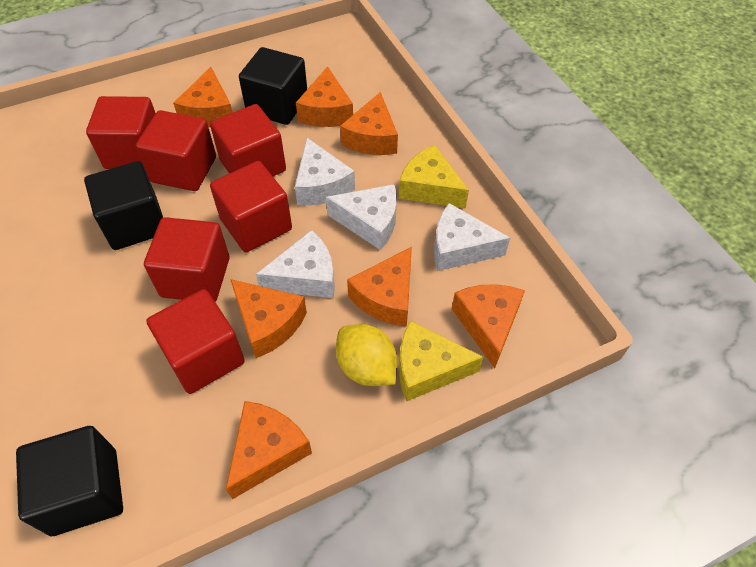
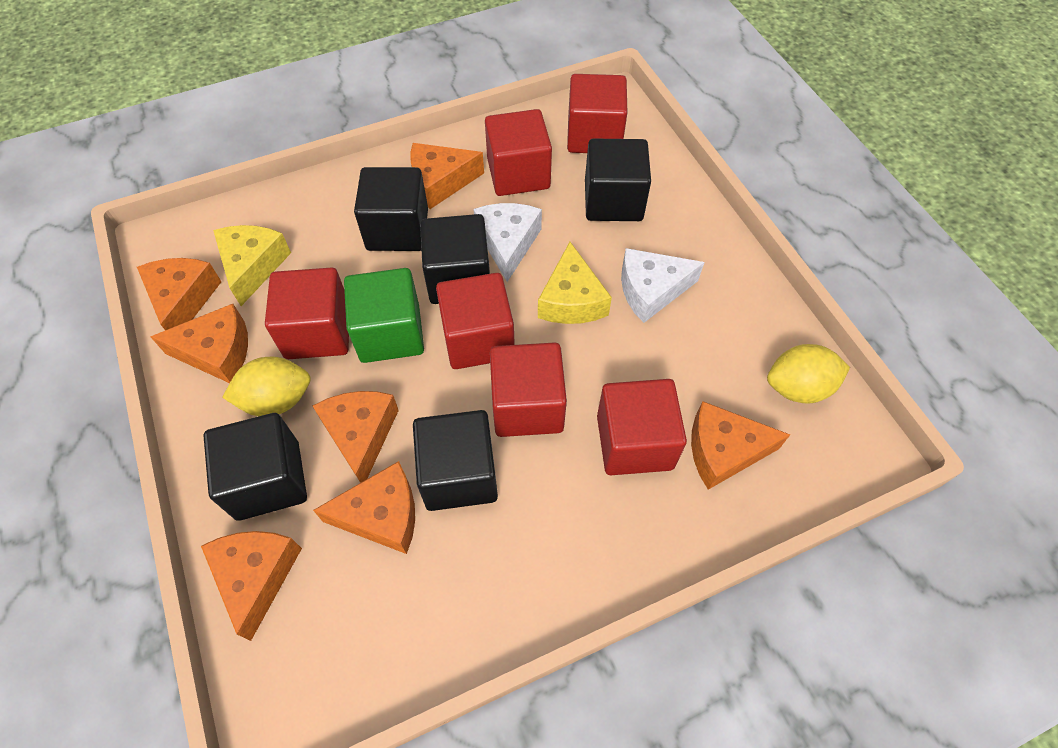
black cube: [16,426,123,536] [84,161,163,250] [239,47,307,125] = 3 -> [203,413,307,521] [354,167,428,251] [413,410,498,511] [420,214,490,304] [585,139,651,221] = 5
green cube: none = 0 -> [344,268,424,363] = 1
white cheese: [256,230,335,298] [295,138,355,205] [326,184,397,250] [434,203,510,271] = 4 -> [473,203,542,282] [621,248,705,323] = 2
yellow lemon: [336,324,397,386] = 1 -> [222,357,310,416] [767,344,850,404] = 2

